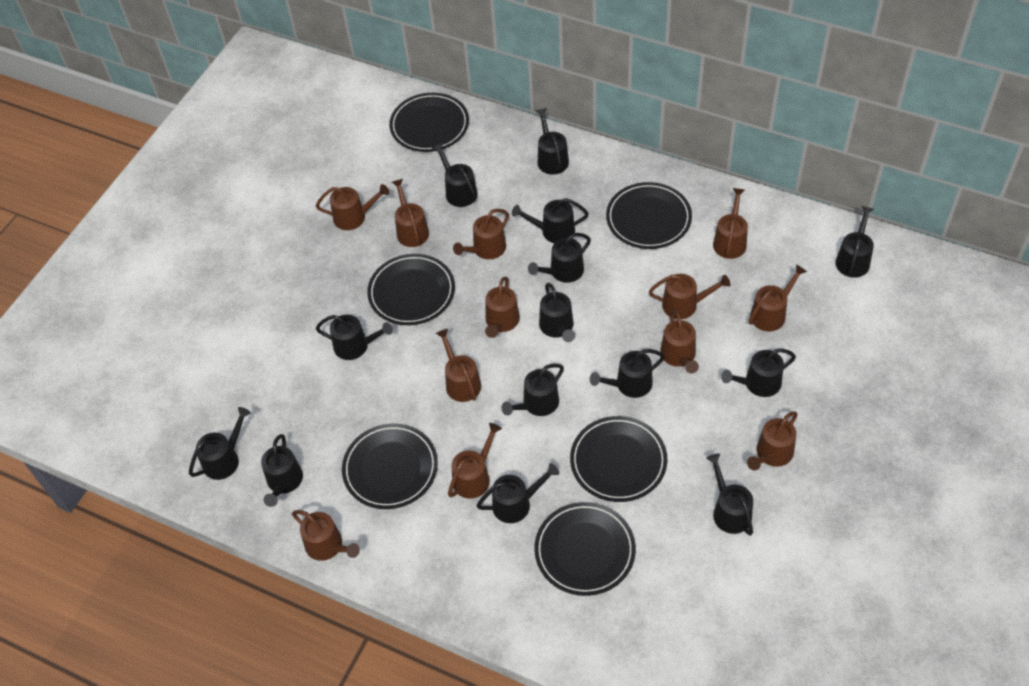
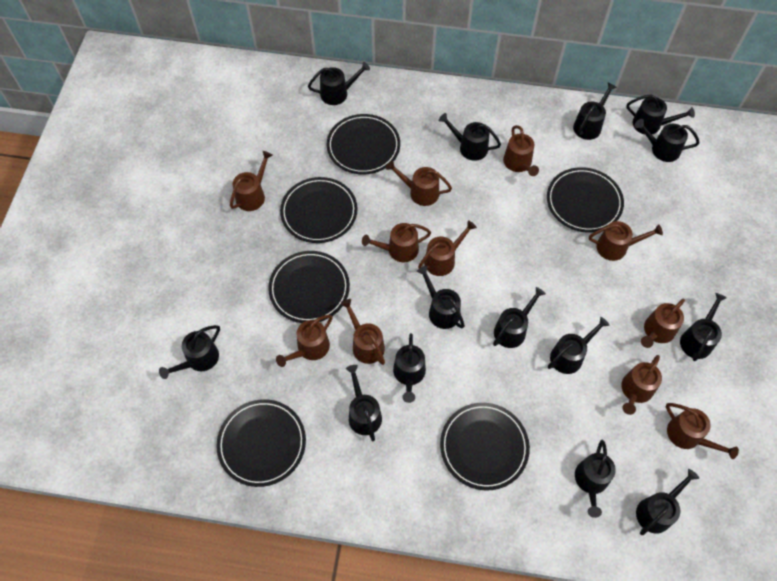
brown watering can: [292,510,360,561] [316,184,389,230] [392,179,429,247] [436,329,481,402] [448,423,502,499] [453,209,509,259] [485,277,520,338] [649,274,730,319] [660,310,699,374] [713,188,748,259] [747,411,798,470] [749,264,807,331] = 12 -> [230,151,273,211] [276,315,333,367] [340,299,385,365] [362,223,431,262] [386,160,452,206] [418,220,477,276] [503,125,539,176] [589,221,663,261] [621,355,662,415] [641,299,685,348] [666,403,739,459] = 11

